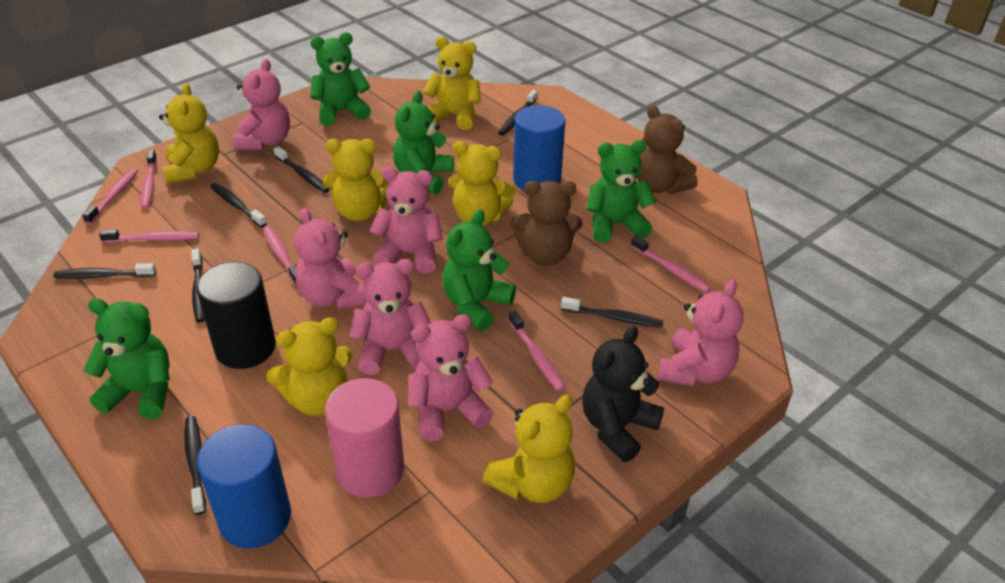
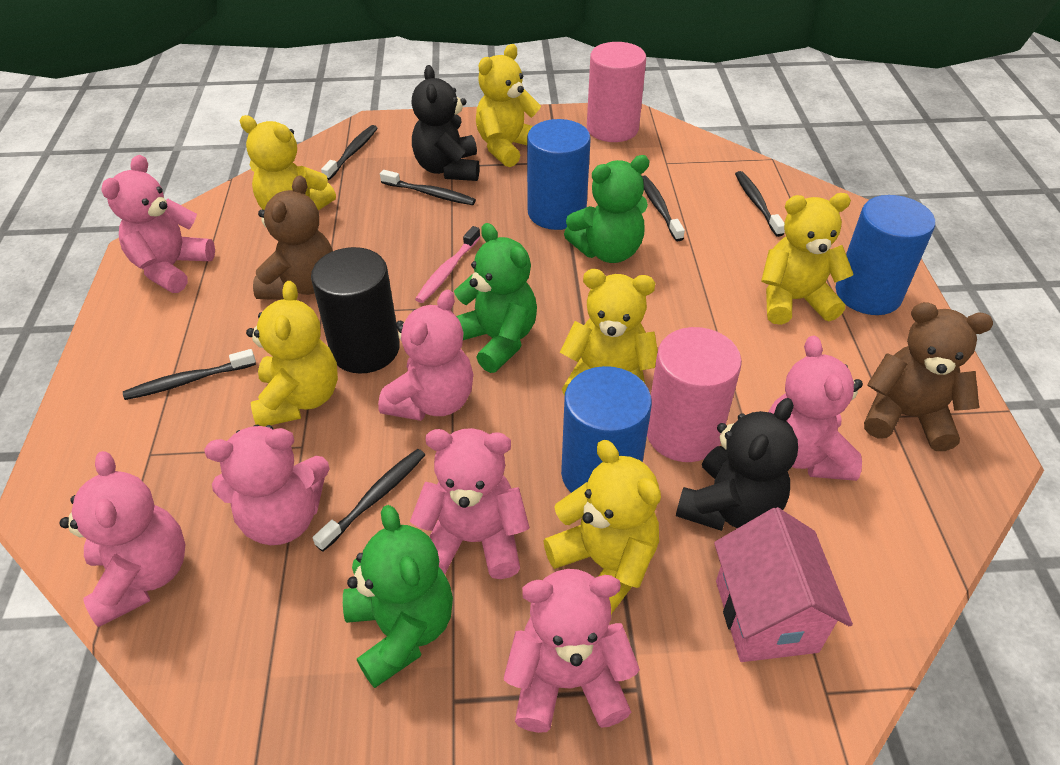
black teddy bear: [582,326,664,462] = 1 -> [411,65,479,181] [676,398,798,531] = 2
black toothbrush: [53,263,156,279] [184,416,206,515] [191,248,205,323] [210,183,267,227] [274,146,330,193] [498,90,538,136] [561,297,663,328] = 7 -> [123,349,256,400] [313,449,425,551] [321,125,378,180] [380,170,476,205] [642,175,685,241] [735,171,785,237] = 6
blue cylinder: [197,424,291,549] [513,105,566,190] = 2 -> [527,119,591,230] [561,366,652,493] [836,195,935,315] = 3
green teddy bear: [83,298,170,419] [310,32,371,126] [393,91,454,194] [442,210,516,331] [586,140,656,243] = 5 -> [343,505,453,688] [454,223,537,373] [564,155,649,263] = 3
pink cylinder: [325,378,404,498] = 1 -> [587,42,646,142] [647,327,742,462] = 2
pink house: none = 0 -> [714,507,853,662] = 1
pink teddy bear: [233,59,290,151] [294,208,367,310] [349,259,431,375] [370,167,443,274] [408,314,494,441] [658,279,744,386] = 6 -> [59,451,185,627] [102,155,215,293] [205,425,329,545] [378,290,473,421] [410,428,530,579] [504,569,640,733] [769,335,863,481] = 7
pink toothbrush: [82,168,138,224] [99,229,199,243] [141,150,157,209] [263,226,297,285] [509,311,565,391] [631,236,711,293] = 6 -> [415,226,480,303] = 1

